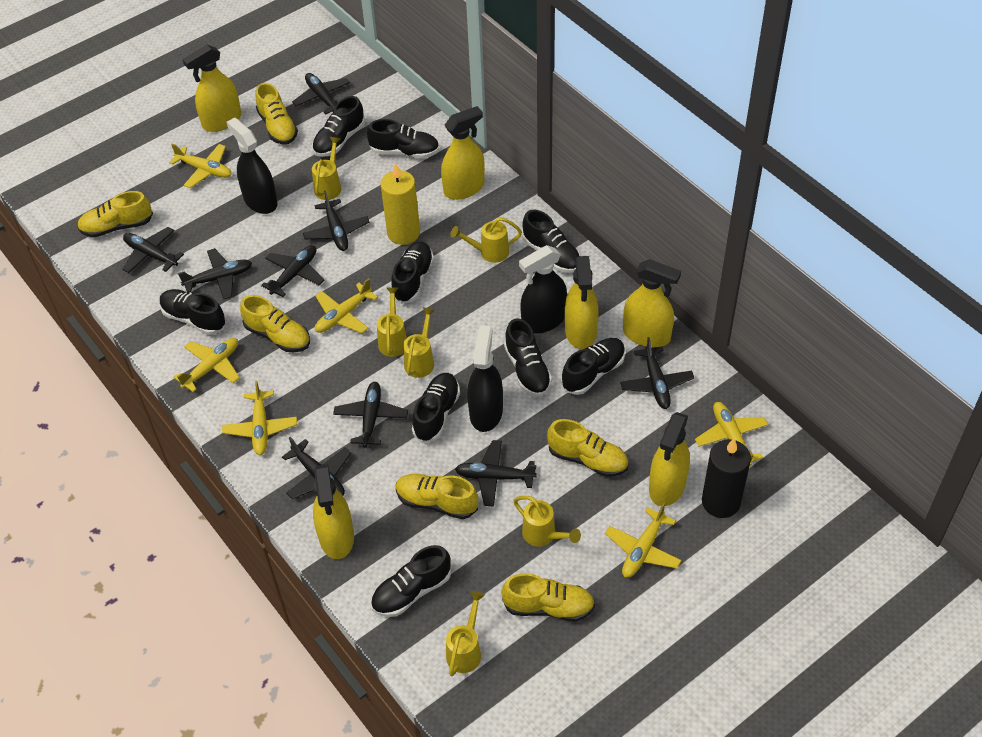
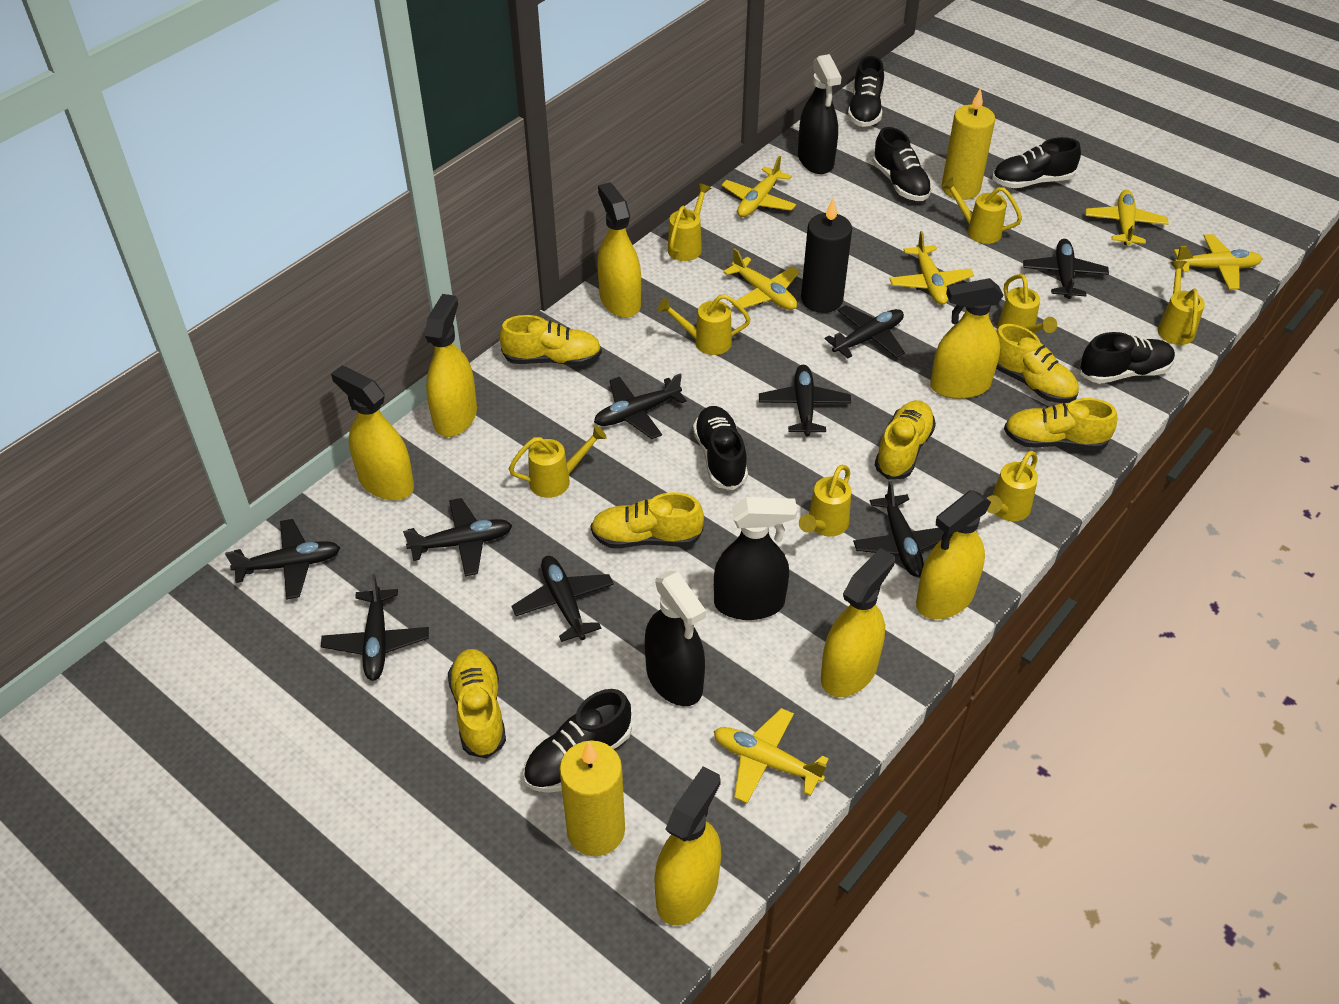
black shoe: [160,289,226,335] [312,96,365,157] [367,119,439,158] [371,545,451,617] [391,242,434,304] [412,373,460,443] [504,318,552,397] [522,210,581,273] [561,338,625,395] = 9 -> [523,689,632,793] [693,406,748,490] [848,56,884,127] [872,127,932,201] [992,137,1081,188] [1080,332,1175,384] = 6
yellow candle: [380,163,420,245] = 1 -> [559,741,625,856] [942,88,995,200] = 2
yellow spray bottle: [182,45,241,132] [313,464,354,559] [441,106,485,200] [565,256,599,349] [623,259,681,347] [649,412,690,506] = 6 -> [331,366,414,500] [425,294,477,437] [597,182,641,318] [654,766,721,926] [821,548,895,697] [916,490,991,619] [930,278,1004,399] = 7
yellow watering can: [312,137,341,200] [377,287,407,357] [403,307,435,378] [446,591,485,676] [451,217,522,263] [513,496,581,547] = 6 -> [509,425,607,498] [658,294,750,355] [667,183,711,261] [799,464,851,537] [942,177,1022,244] [987,451,1038,521] [997,274,1057,333] [1158,261,1205,345] = 8

